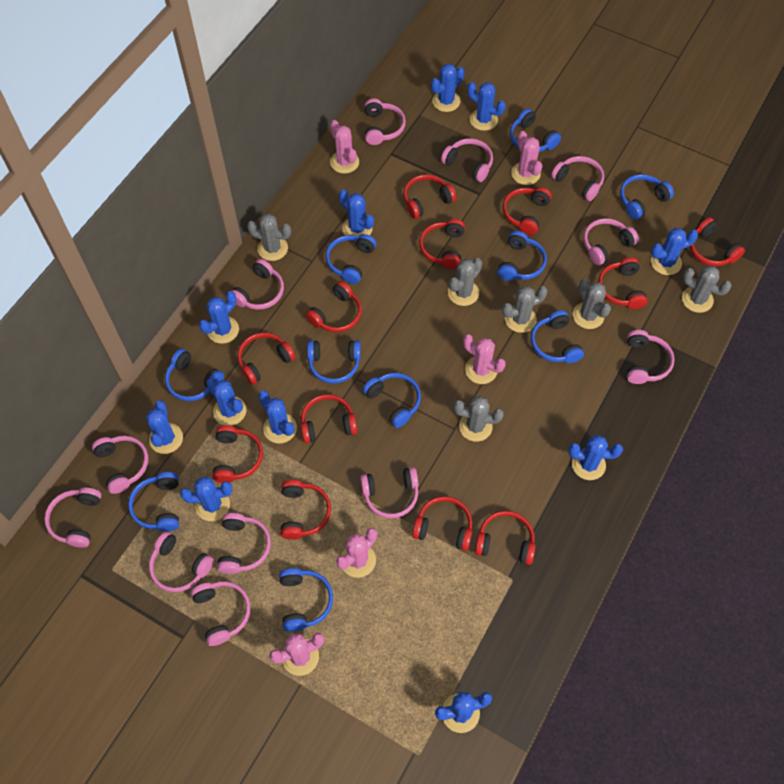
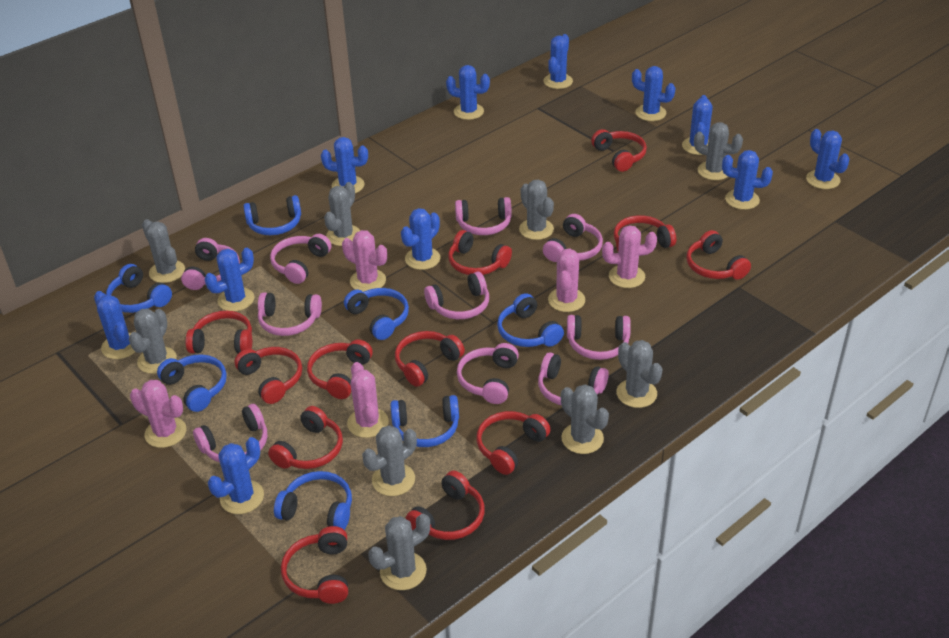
blue headphones: [128,472,179,531] [165,349,224,401] [279,568,333,632] [307,340,361,384] [326,234,377,284] [363,373,421,428] [497,231,547,281] [510,109,561,152] [531,310,584,363] [620,174,674,220] = 10 -> [106,264,172,313] [157,354,227,412] [243,195,301,235] [274,471,352,530] [344,288,409,340] [390,395,459,447] [497,293,564,347] = 7
grey cactus: [247,213,291,261] [448,258,482,306] [454,396,504,442] [502,286,548,333] [573,279,611,329] [682,266,732,313] = 6 -> [129,308,177,374] [142,219,185,283] [324,182,360,246] [362,425,417,496] [368,514,430,590] [519,180,554,240] [561,384,609,454] [616,340,663,408] [694,122,743,180] = 9
pink headphones: [44,488,101,548] [92,436,148,494] [149,532,214,592] [191,581,251,646] [217,513,271,574] [232,259,284,310] [360,467,418,518] [365,98,406,145] [441,138,493,182] [551,156,604,201] [584,218,639,265] [627,330,675,384] = 12 -> [181,238,240,290] [193,404,267,462] [258,292,322,336] [270,234,331,284] [424,272,489,319] [455,197,512,235] [457,343,519,404] [538,352,609,405] [543,214,603,262] [567,315,631,360] = 10

